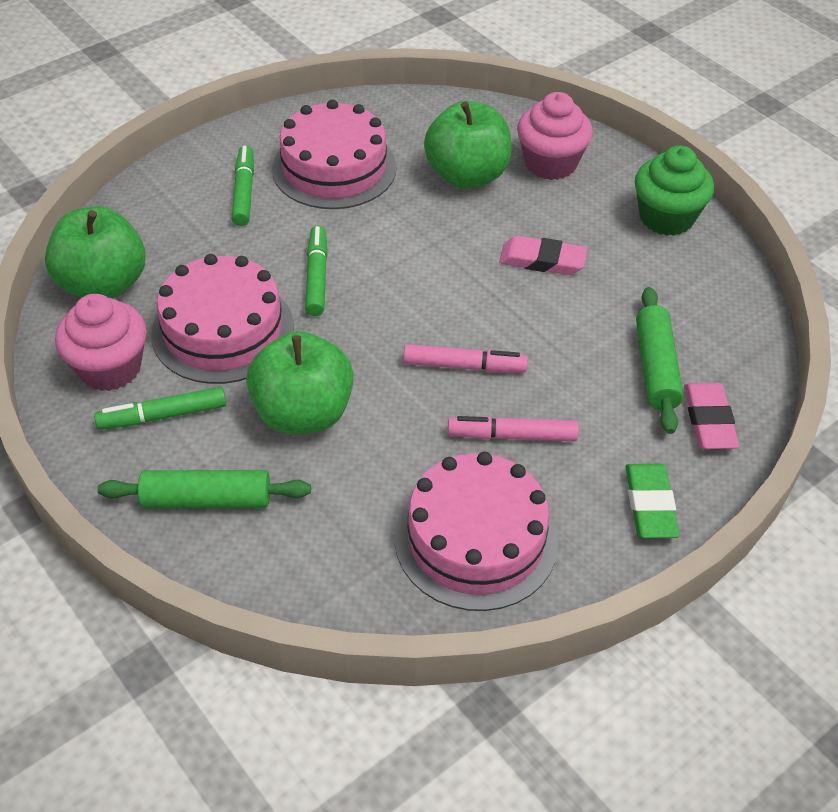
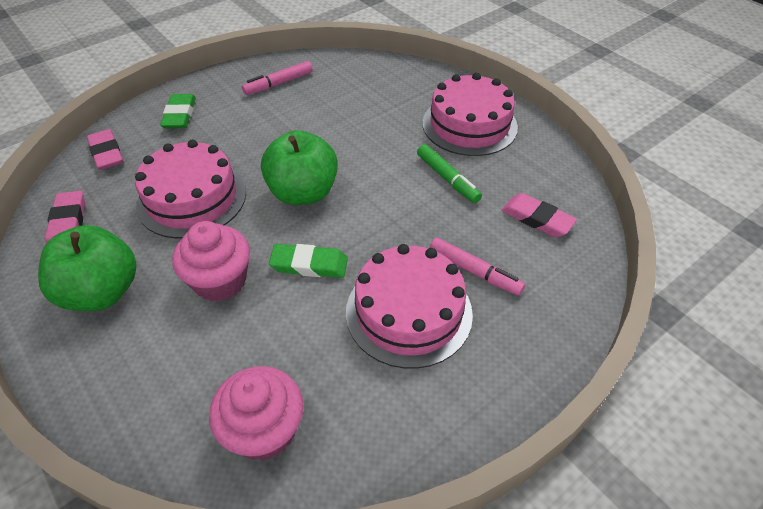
green apple: [45,206,146,299] [246,331,354,434] [424,101,512,189] = 3 -> [38,225,137,311] [261,130,338,205] = 2
green cupcake: [635,145,714,236] = 1 -> none = 0
green eraser: [626,464,679,538] = 1 -> [160,94,196,128] [269,244,348,278] = 2
green marker: [94,387,226,430] [232,145,254,226] [305,226,328,316] = 3 -> [417,144,482,203] = 1
green rolling pin: [97,470,311,508] [636,287,684,434] = 2 -> none = 0
pink eraser: [499,236,587,275] [684,383,739,449] = 2 -> [45,191,85,243] [87,129,124,170] [501,193,577,237] = 3

